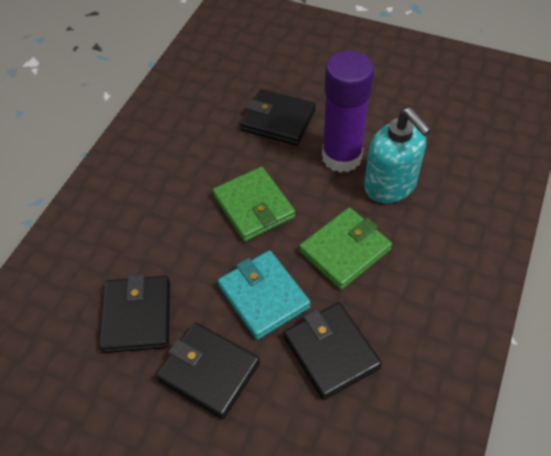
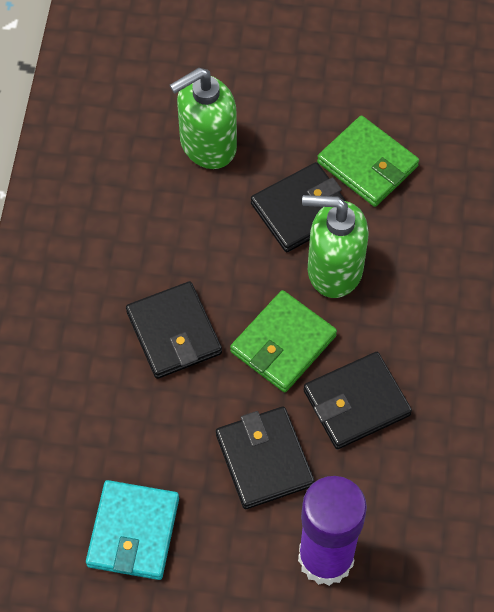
green soap dispenser: none = 0 -> [170,68,237,169] [302,195,368,298] = 2
turquoise soap dispenser: [364,107,431,203] = 1 -> none = 0

